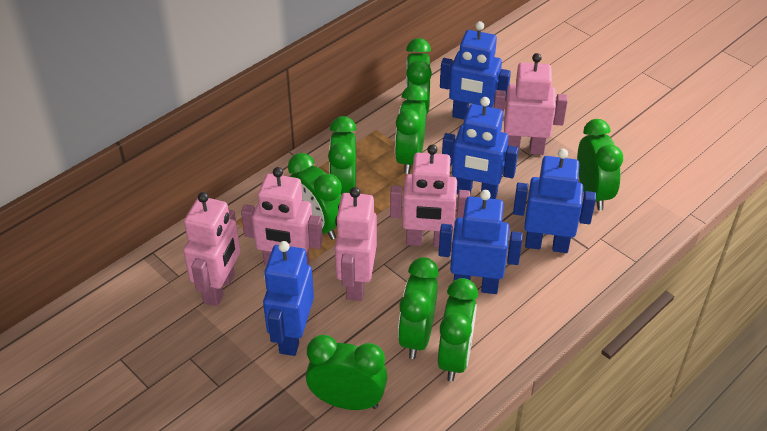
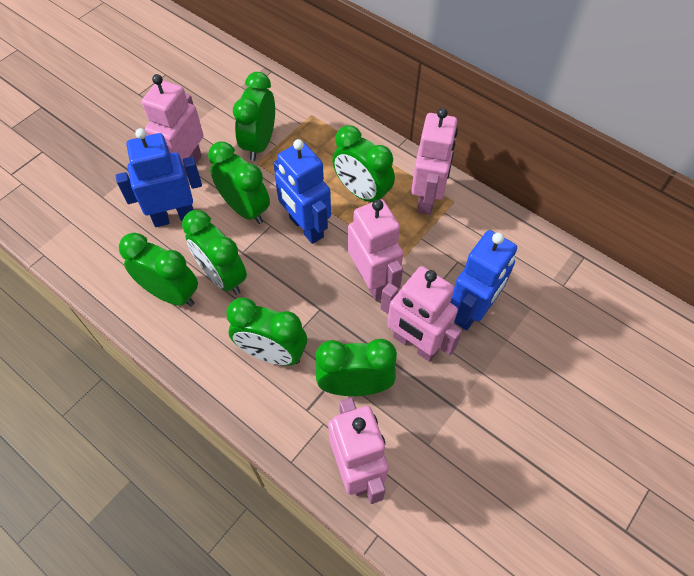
blue robot: [263,241,314,356] [439,190,523,294] [440,21,511,119] [442,97,519,199] [513,149,596,253] = 5 -> [116,128,202,227] [273,139,331,244] [450,230,517,330] = 3
green clock: [288,153,342,240] [306,335,388,410] [328,116,357,196] [395,85,427,174] [398,257,439,359] [406,38,432,114] [438,278,478,381] [577,119,623,210] = 8 -> [119,233,198,306] [182,210,247,295] [208,142,270,224] [226,298,307,366] [233,72,275,161] [316,339,397,396] [332,125,395,202] = 7

